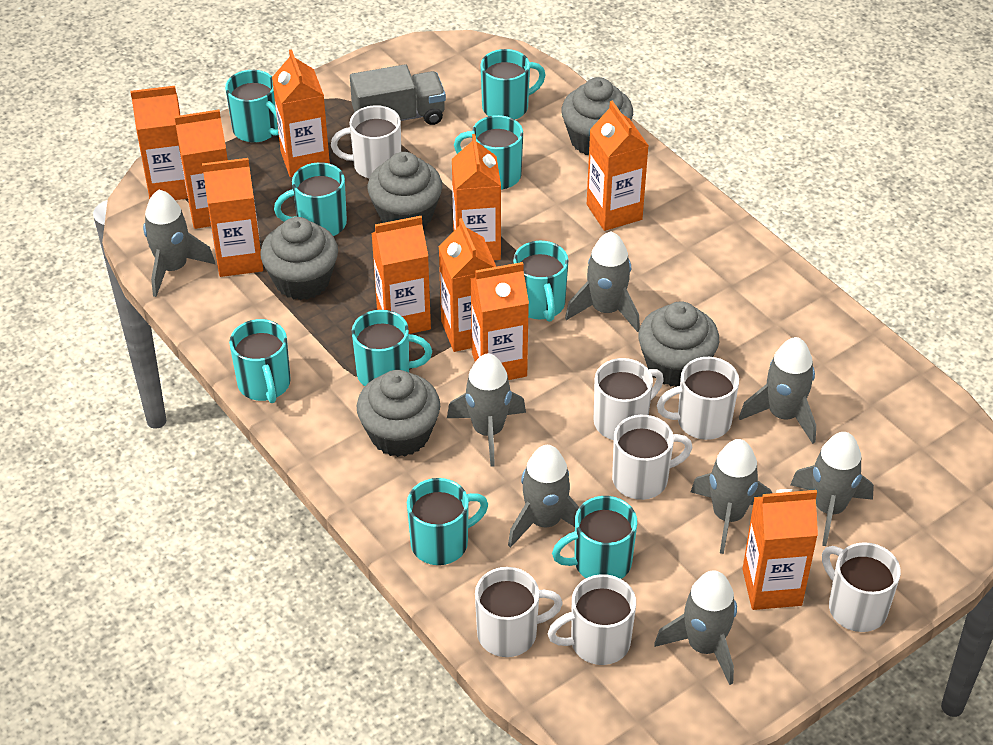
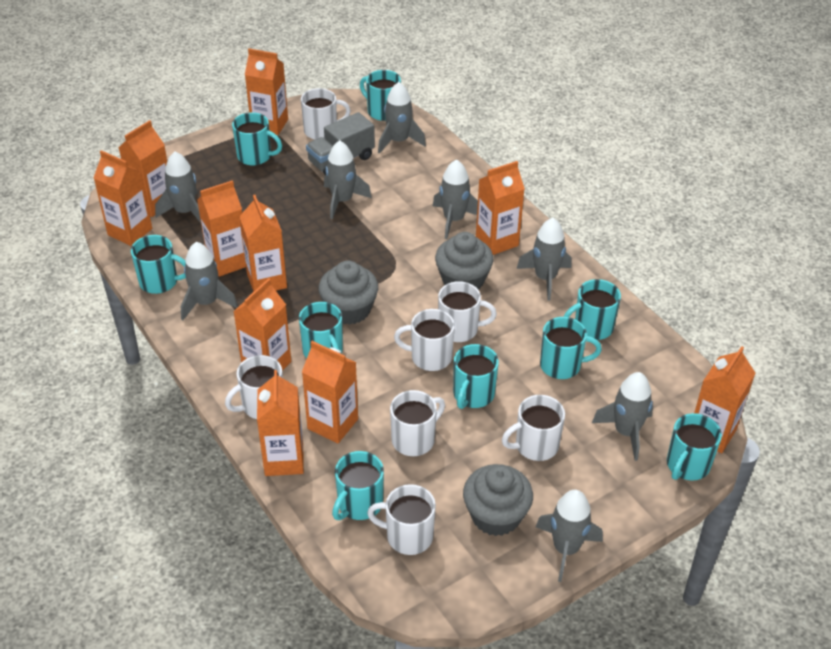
grey cupcake: [260,217,338,300] [357,370,440,457] [367,152,442,227] [561,77,633,155] [638,301,719,386] = 5 -> [319,260,378,325] [435,232,493,289] [463,464,533,536] = 3

